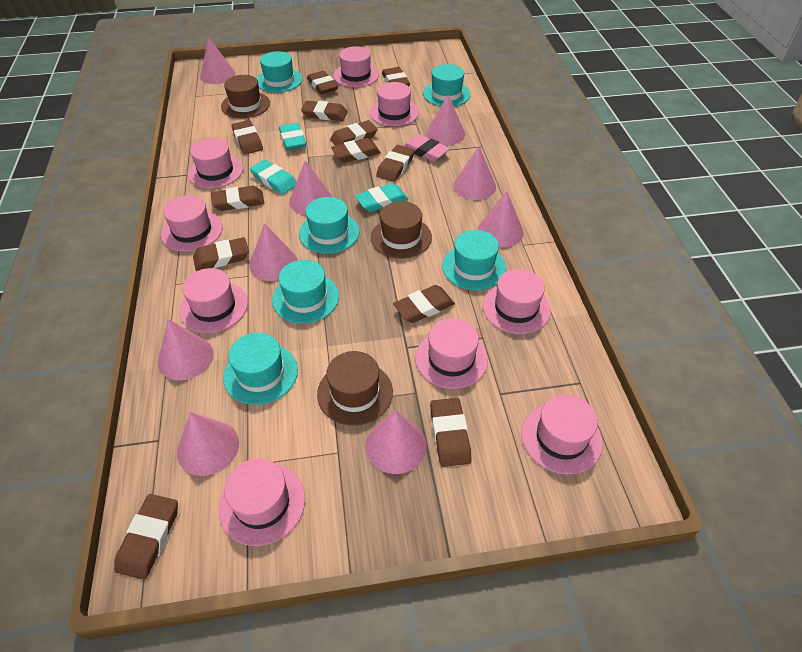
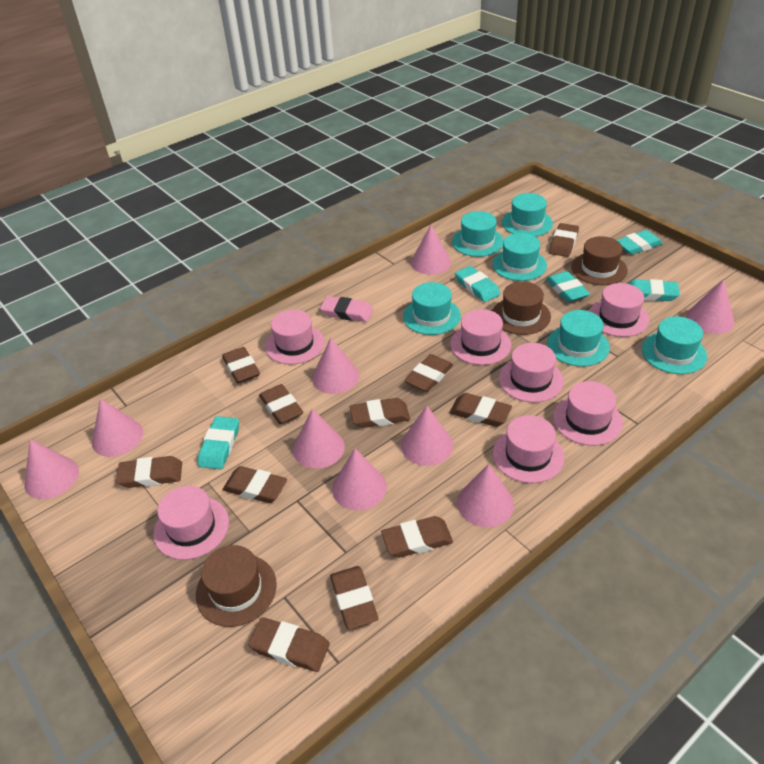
brown eraser: [114,494,178,580] [193,237,249,271] [211,186,264,211] [231,120,263,154] [301,101,347,121] [307,71,338,94] [330,120,378,146] [331,138,381,163] [376,145,415,182] [382,67,410,86] [393,285,455,323] [430,398,471,467] = 12 -> [116,456,182,488] [222,347,260,383] [222,466,287,503] [248,617,330,672] [259,384,304,424] [330,566,378,630] [350,398,410,428] [381,516,453,558] [404,354,453,392] [449,393,512,427] [549,223,579,257] = 11
pink hat: [161,195,223,252] [179,268,248,333] [188,138,243,188] [218,459,305,546] [333,47,379,87] [370,82,419,127] [415,318,488,389] [482,269,551,334] [521,395,603,475] = 9 -> [153,486,229,560] [265,310,324,365] [450,309,511,365] [493,415,564,483] [499,343,564,403] [553,381,623,446] [589,283,649,337] = 7
turquoise eraser: [250,160,296,195] [279,123,306,150] [355,183,408,212] = 3 -> [198,416,239,469] [455,266,500,302] [546,271,590,302] [617,230,663,255] [628,279,680,301] = 5

